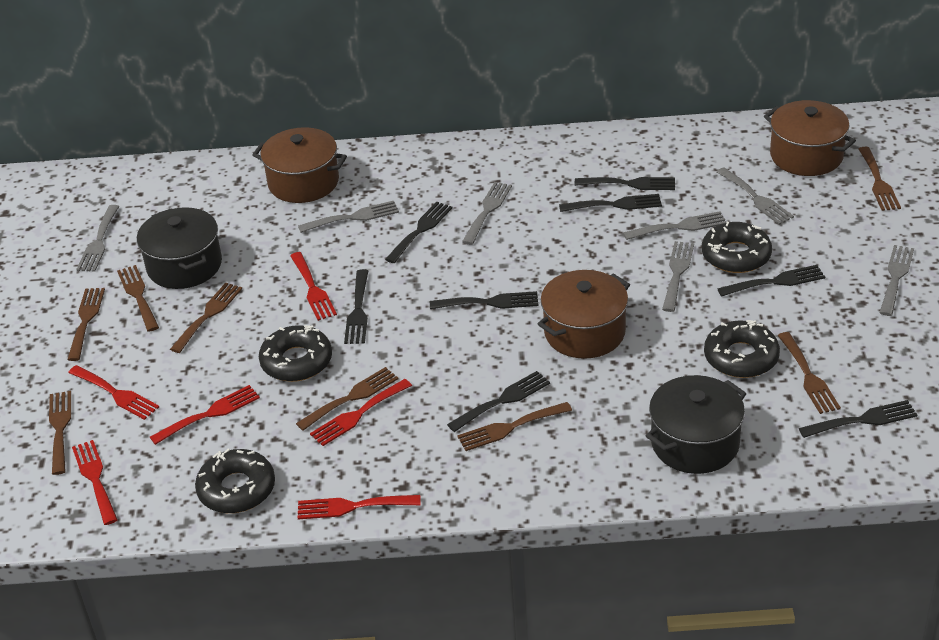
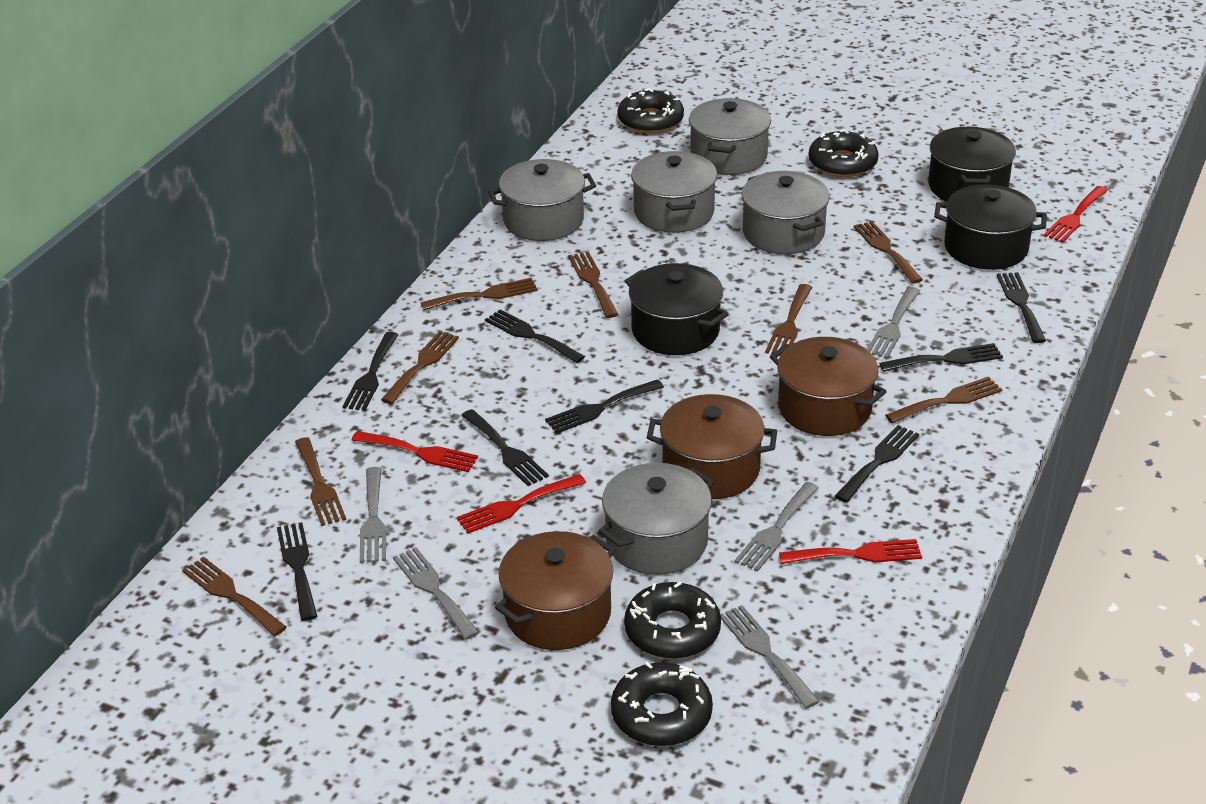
black pot: [137,207,222,289] [646,375,747,474] = 2 -> [625,263,729,355] [928,127,1016,201] [934,184,1047,270] = 3
grey fork: [76,205,120,272] [298,201,399,233] [462,182,512,245] [623,211,727,240] [662,241,694,312] [717,167,794,225] [879,245,914,316] = 7 -> [360,467,386,563] [393,547,479,640] [720,605,820,709] [735,482,819,572] [867,287,920,359] = 5
grey pot: none = 0 -> [488,159,596,241] [598,463,714,575] [631,151,717,233] [689,98,771,175] [741,171,830,254] = 5
red fork: [68,365,159,420] [72,440,118,525] [150,385,260,445] [290,252,337,321] [298,495,421,519] [310,379,412,446] = 6 -> [352,431,478,472] [457,474,586,534] [779,539,922,564] [1044,186,1108,243] = 4

